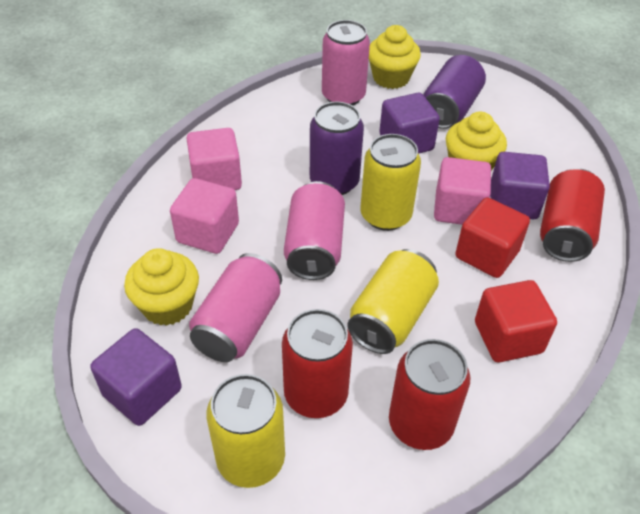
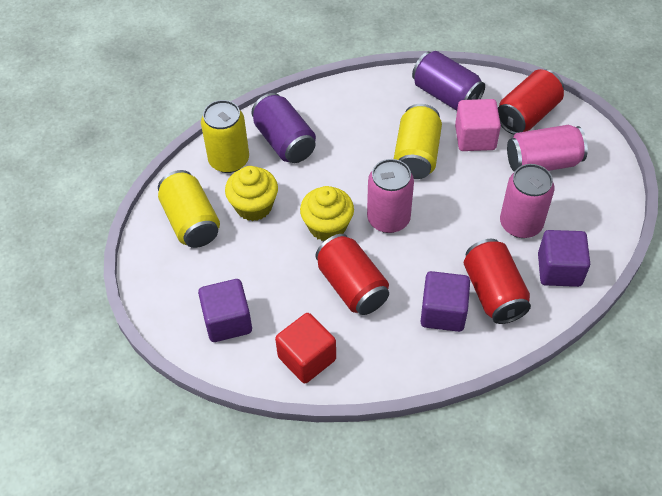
pink cube: [170,178,239,254] [186,128,242,190] [434,157,491,225] = 3 -> [455,99,501,151] = 1
red cube: [455,197,530,278] [475,280,557,362] = 2 -> [275,313,336,383] = 1
yellow cupcake: [124,248,199,326] [369,25,421,89] [446,112,507,171] = 3 -> [225,166,278,221] [300,186,354,241] = 2

